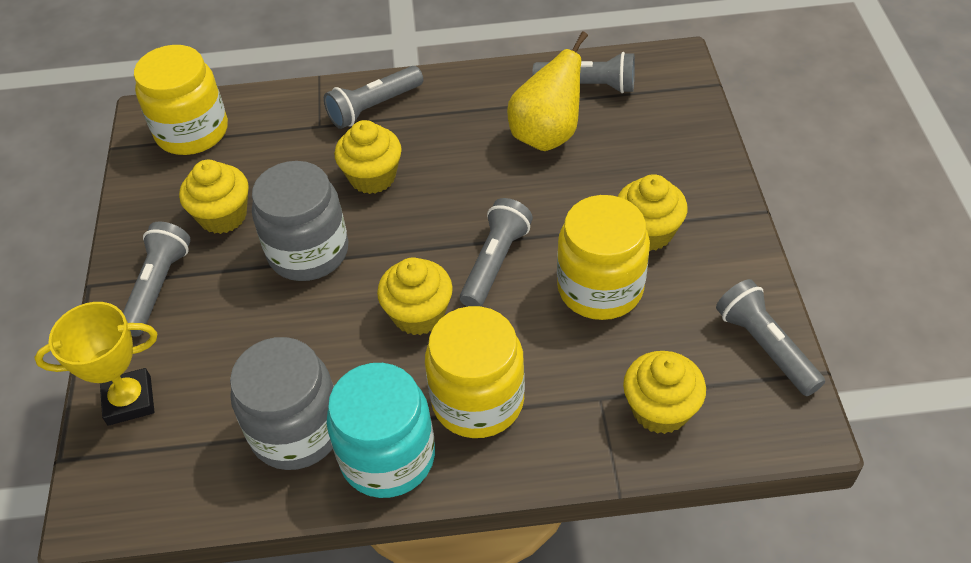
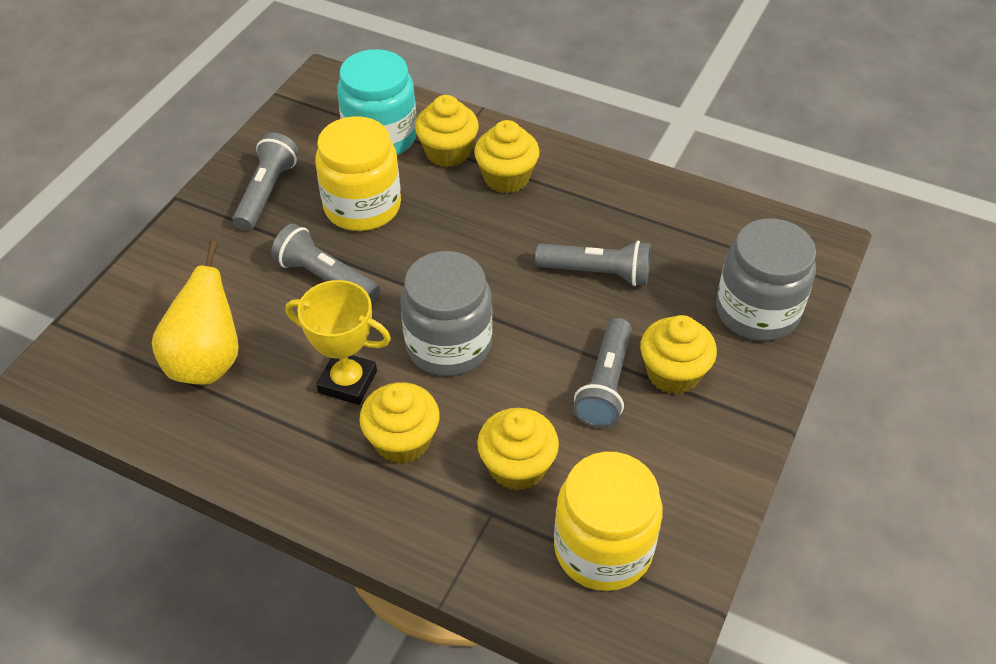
grey flashlight: [123,222,191,337] [324,66,423,129] [460,198,533,307] [532,52,635,93] [716,279,825,396] = 5 -> [233,132,299,231] [271,224,380,304] [535,241,651,286] [573,318,632,428] = 4
yellow jar: [134,45,228,155] [425,306,525,438] [557,195,650,320] = 3 -> [315,116,401,231] [554,452,663,591] = 2

